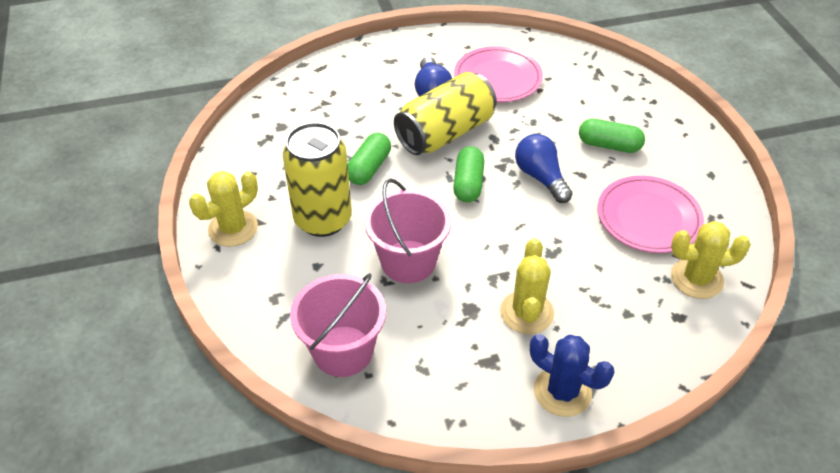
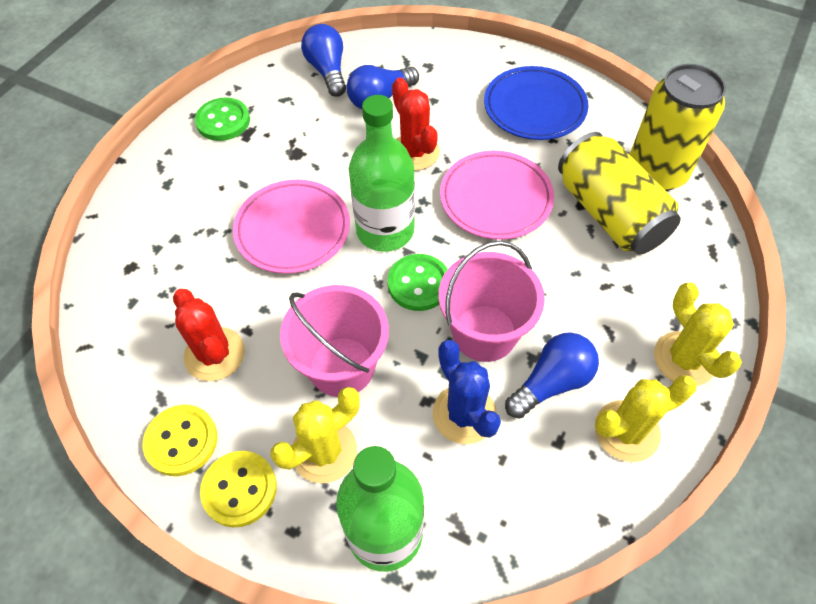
blue light bulb: [415,57,452,96] [515,134,573,203] = 2 -> [301,24,346,97] [347,65,419,109] [505,332,599,419] = 3
blue plate: none = 0 -> [484,66,588,140] = 1
green bottle: none = 0 -> [336,446,424,572] [349,95,415,252] = 2
green button: none = 0 -> [195,98,250,141] [387,254,448,311] = 2
green capsule: [348,133,391,185] [453,146,484,202] [579,119,645,153] = 3 -> none = 0
red cactus: none = 0 -> [173,289,245,381] [392,77,440,171] = 2
yellow button: none = 0 -> [143,405,217,476] [200,451,277,527] = 2

